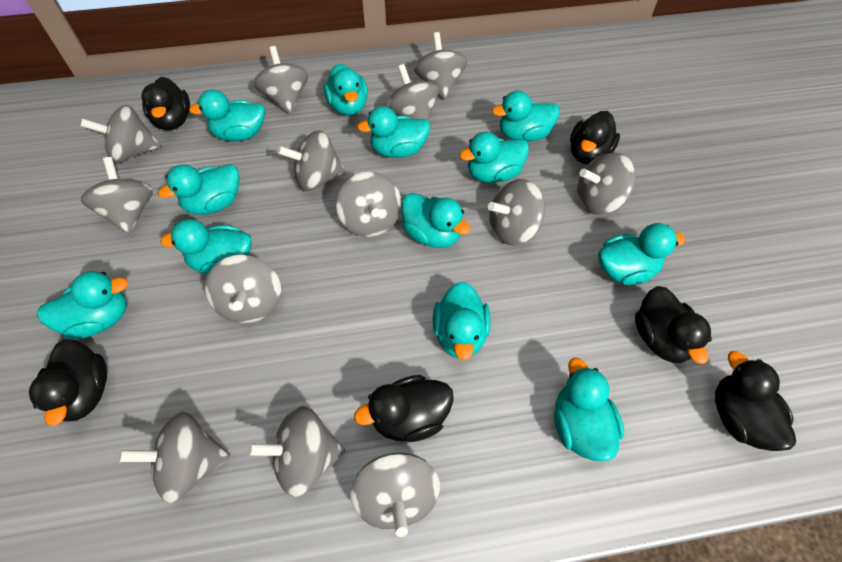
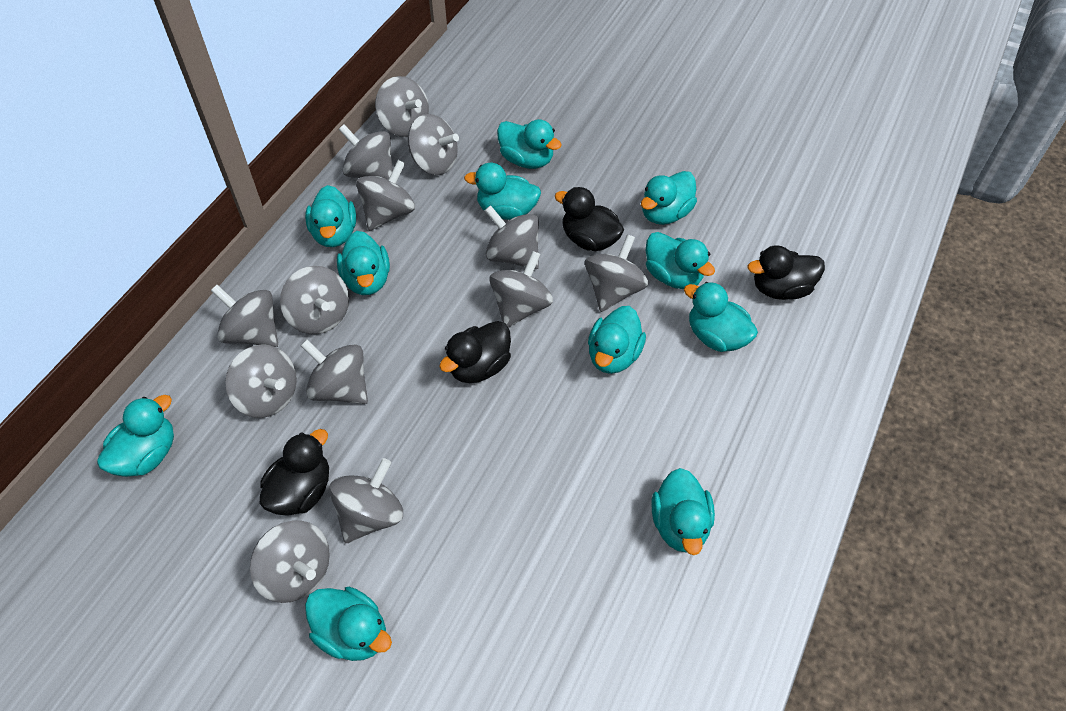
black duck: [29,339,107,426] [141,77,190,130] [354,375,454,442] [570,111,620,165] [635,286,712,364] [715,351,796,451] = 6 -> [260,429,329,516] [439,321,511,383] [554,187,624,251] [748,245,825,300] = 4
turquoise duck: [37,271,128,339] [158,164,239,215] [160,219,252,274] [189,89,265,141] [324,64,368,115] [357,106,430,158] [402,193,470,248] [433,281,491,360] [459,132,529,183] [492,91,560,142] [554,358,624,461] [598,223,685,285] = 12 -> [97,395,174,477] [305,185,356,247] [305,587,392,661] [337,231,390,295] [464,163,541,220] [497,119,562,169] [588,306,646,374] [641,171,697,225] [646,232,715,289] [651,468,715,555] [684,282,758,352] = 11

